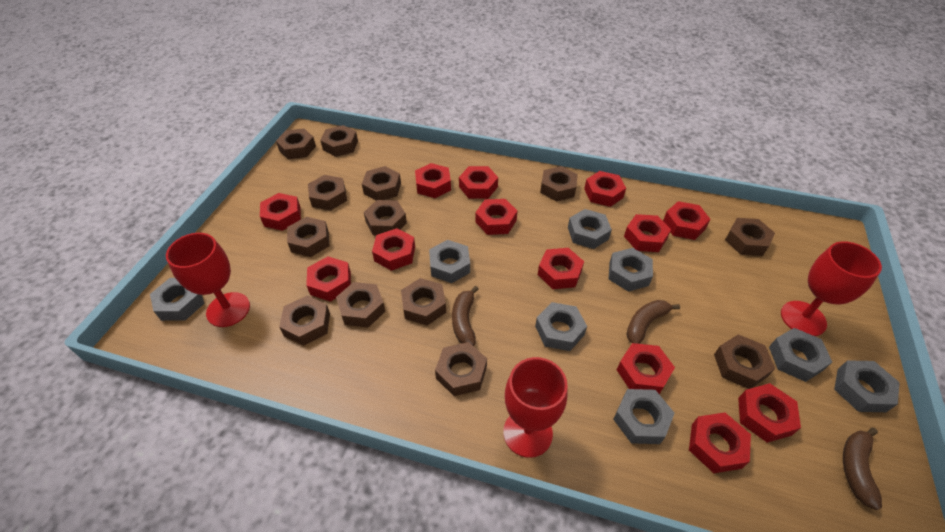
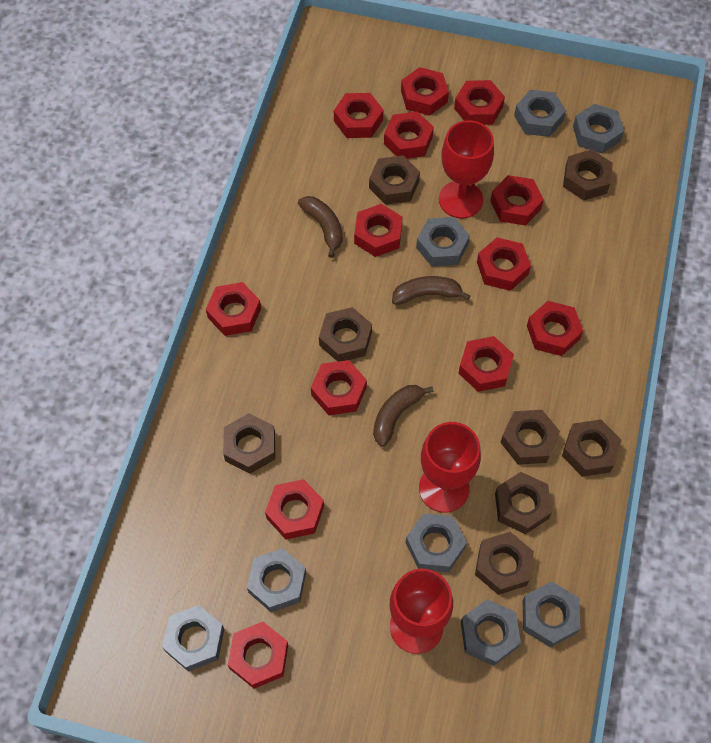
brown nut: [276,129,316,159] [279,296,330,346] [287,217,330,257] [308,175,347,211] [320,125,358,157] [336,282,385,328] [362,166,401,200] [364,200,407,235] [401,278,446,325] [435,342,487,396] [540,166,578,202] [714,334,775,389] [725,218,775,256] = 13 -> [223,413,275,474] [319,307,372,362] [369,155,420,205] [475,532,534,595] [495,472,552,534] [500,410,560,465] [562,419,622,477] [563,149,613,200] = 8

